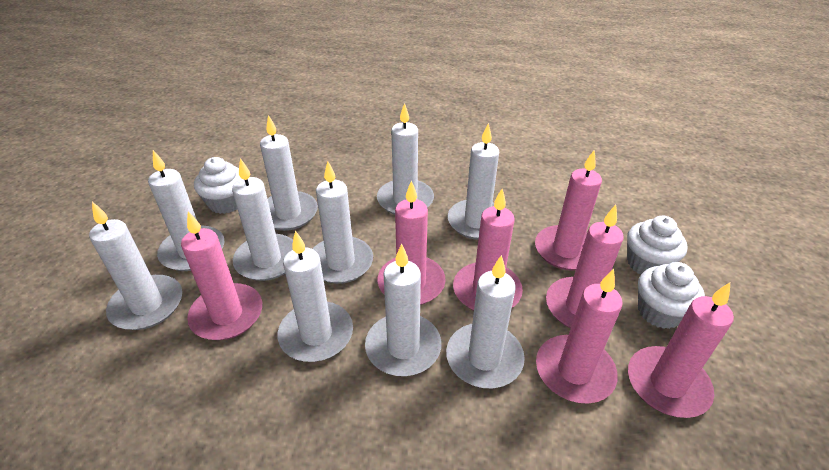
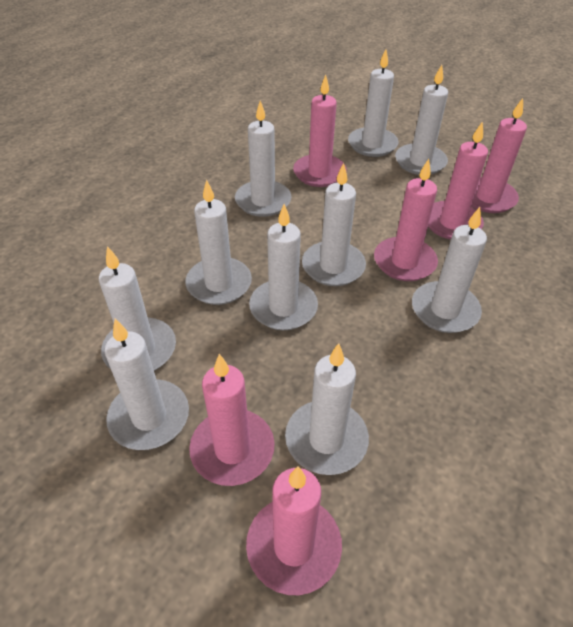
pink candle: [181,211,262,340] [377,180,445,305] [453,189,523,311] [535,150,602,271] [536,269,623,404] [546,205,624,328] [628,282,734,418] = 7 -> [189,354,275,486] [246,466,342,595] [293,75,347,187] [374,159,438,281] [428,121,488,240] [471,98,527,213] = 6
white cupcake: [194,157,242,214] [627,216,688,274] [638,262,705,329] = 3 -> none = 0

